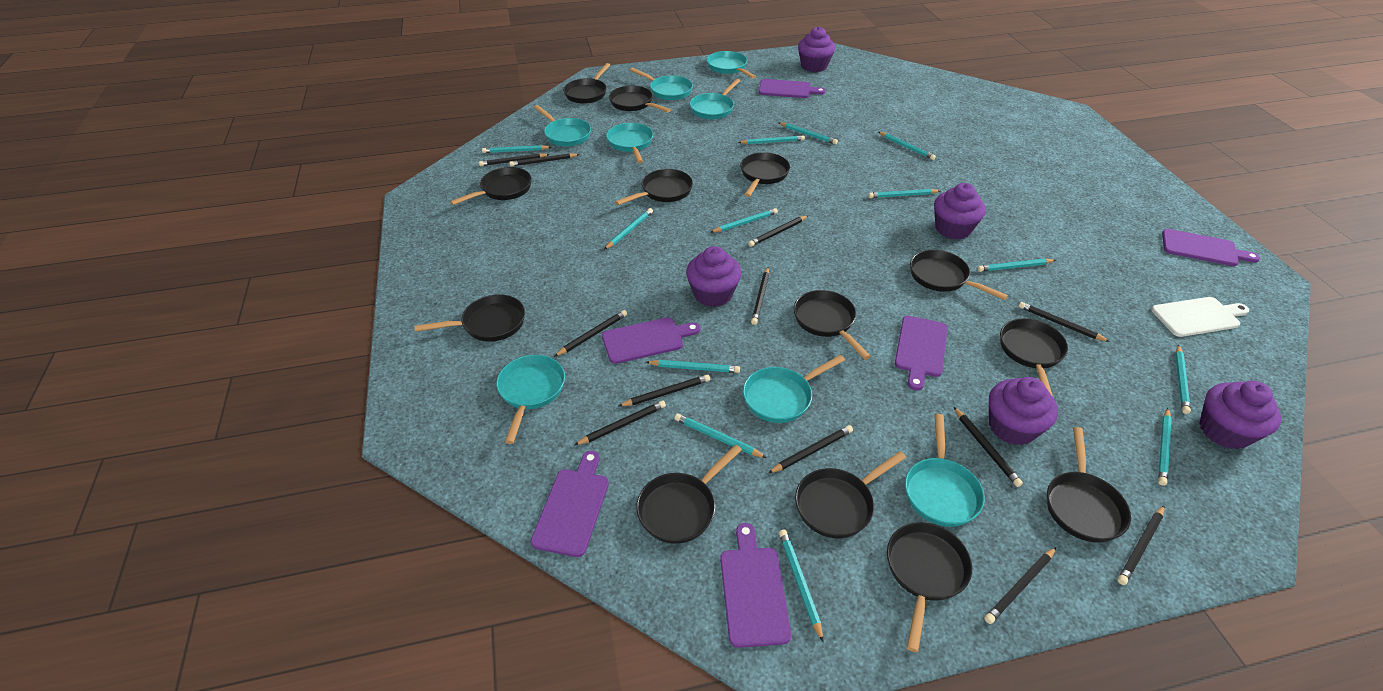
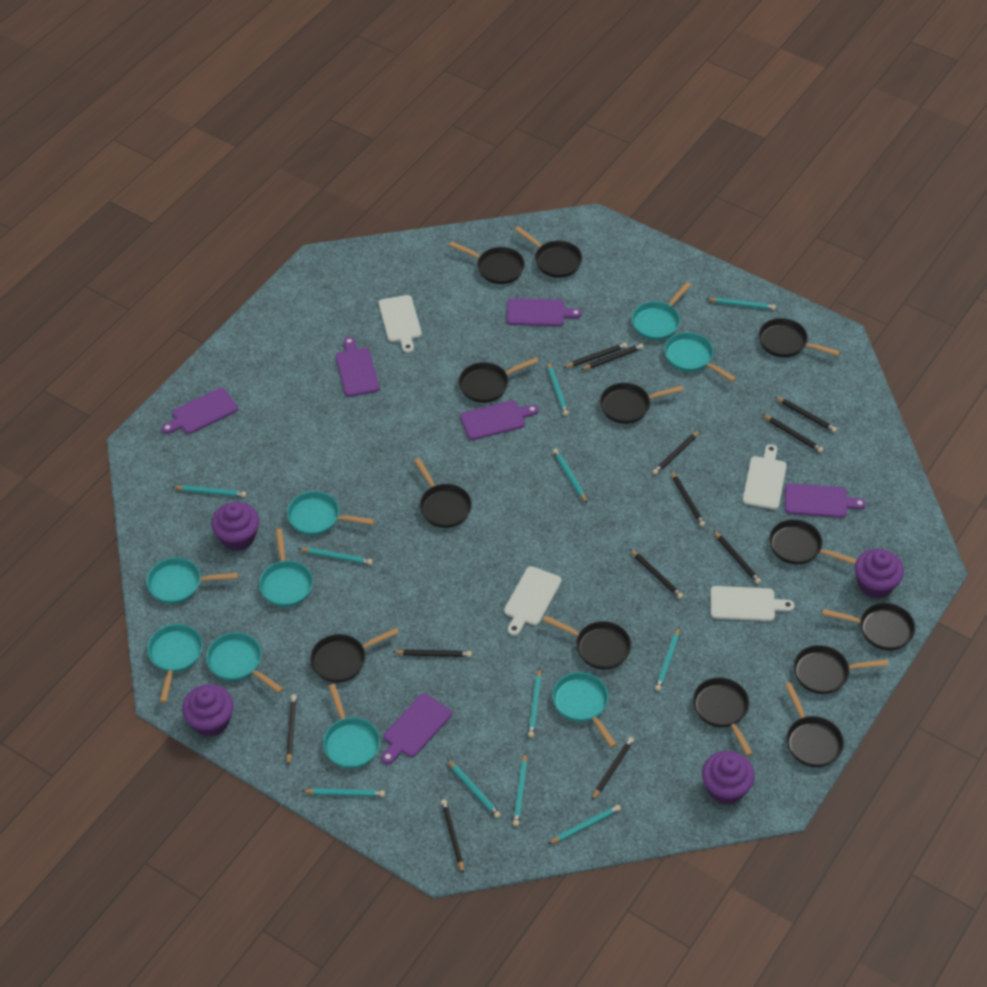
purple cupcake: [686,246,741,307] [798,27,835,72] [934,183,986,240] [989,377,1058,445] [1199,381,1281,449] = 5 -> [182,684,234,737] [211,502,259,551] [702,751,755,805] [855,549,904,599] = 4
turquoise pan: [496,355,565,444] [534,105,591,147] [606,123,653,164] [630,68,693,100] [689,79,740,120] [707,51,756,79] [743,355,845,423] [905,414,985,527] = 8 -> [146,558,238,604] [147,624,203,703] [206,632,283,693] [259,528,313,607] [287,491,375,535] [323,684,380,769] [552,672,617,748] [632,282,691,340] [664,332,736,382] = 9
turquoise pencil: [482,145,551,153] [604,208,653,250] [646,360,740,373] [674,414,767,458] [711,208,778,233] [738,135,805,144] [779,122,838,144] [779,529,823,642] [868,189,940,198] [878,132,936,160] [977,259,1056,272] [1158,408,1172,486] [1175,345,1191,414] = 13 -> [173,485,246,497] [298,548,373,565] [302,788,385,797] [447,759,501,818] [513,752,527,826] [528,668,541,737] [547,362,569,416] [548,805,621,844] [553,449,587,503] [655,627,680,691] [707,298,776,310] = 11
white cutting board: [1151,297,1249,337] = 1 -> [379,295,422,353] [504,566,561,636] [710,586,795,621] [743,444,787,509] = 4

